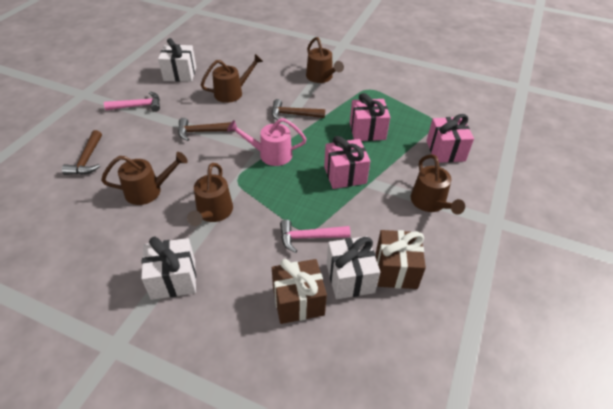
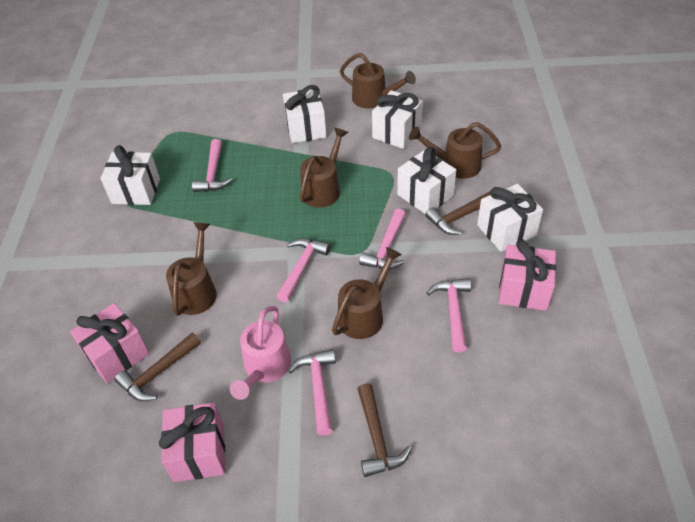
brown gift: [272,259,327,324] [376,230,426,289] = 2 -> none = 0
pink hammer: [104,92,160,112] [280,220,351,253] = 2 -> [192,139,232,192] [277,238,330,303] [288,349,336,436] [359,209,406,270] [427,278,471,352] = 5
white gift: [141,236,196,300] [158,38,196,82] [326,236,380,299] = 3 -> [100,145,160,205] [283,85,327,143] [372,90,423,149] [397,147,456,214] [477,184,543,252] = 5

